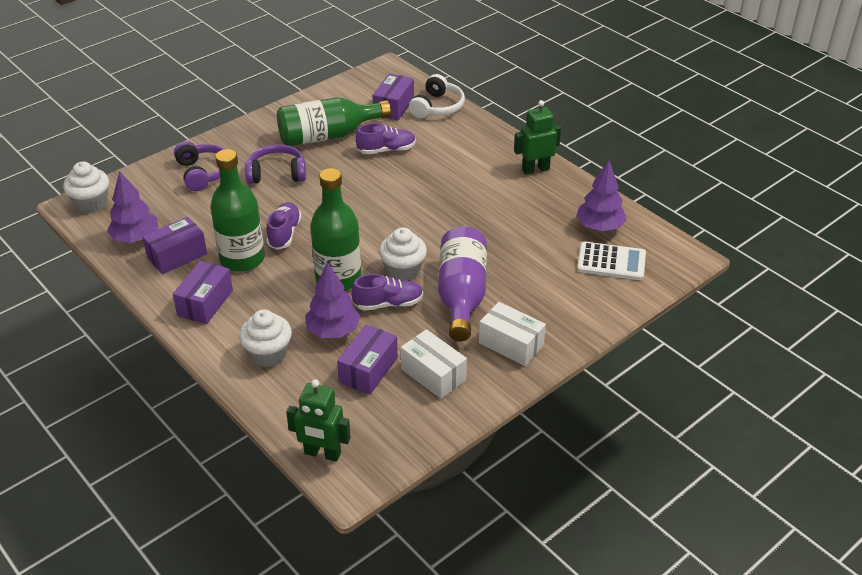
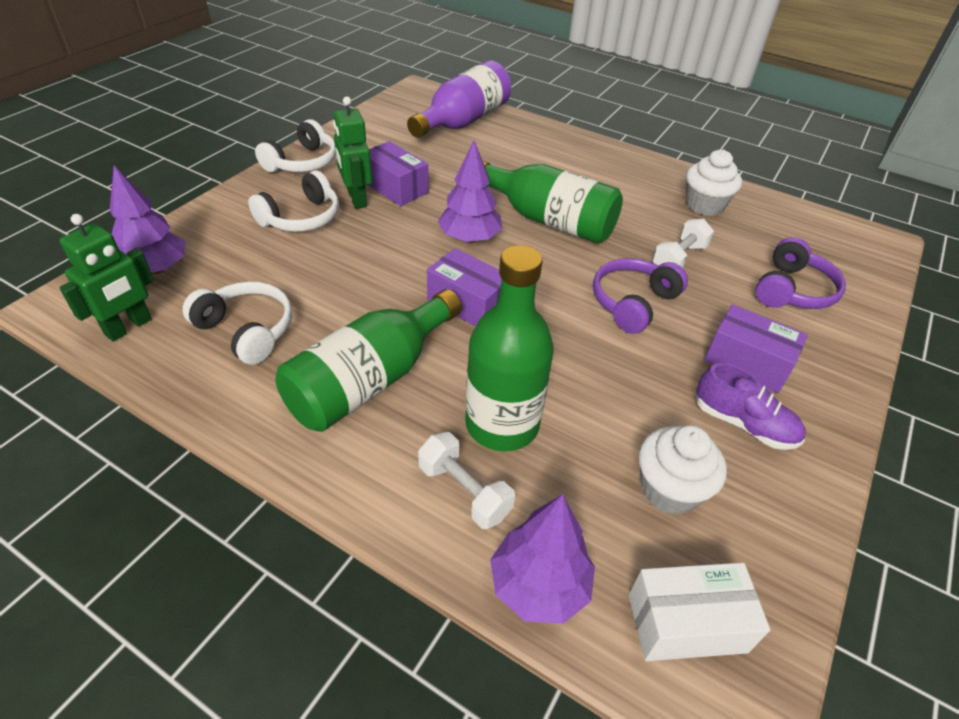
purple box: [142,217,207,274] [173,261,233,324] [337,324,398,395] [373,73,414,121] = 4 -> [368,141,429,206] [427,248,501,326] [704,304,808,393] = 3
purple shoe: [267,202,302,250] [352,274,423,311] [356,123,416,154] = 3 -> [696,363,806,450] = 1
white box: [401,329,467,399] [479,302,546,366] = 2 -> [629,563,770,661] = 1
white calculator: [577,242,646,280] = 1 -> none = 0
white cupcake: [63,162,109,213] [239,310,292,367] [379,227,427,281] = 3 -> [639,425,727,515] [686,150,742,216] = 2
white dumbbell: none = 0 -> [418,432,515,529] [652,219,714,268] = 2
white headphones: [409,74,465,118] = 1 -> [182,281,292,365] [248,171,339,232] [255,119,336,172] = 3

